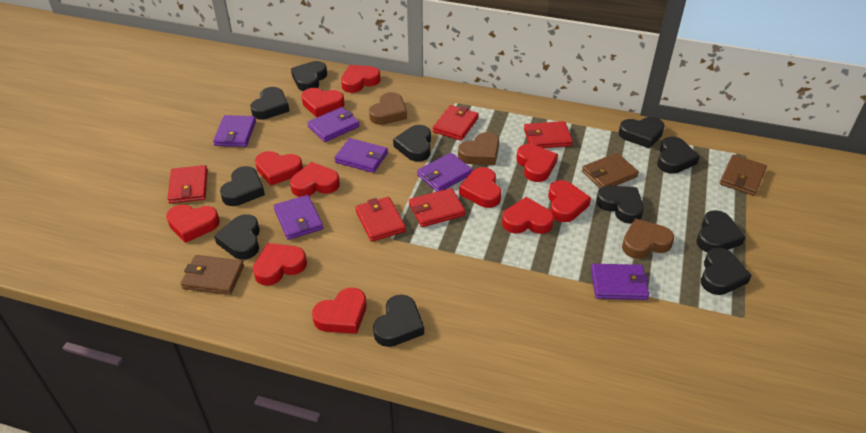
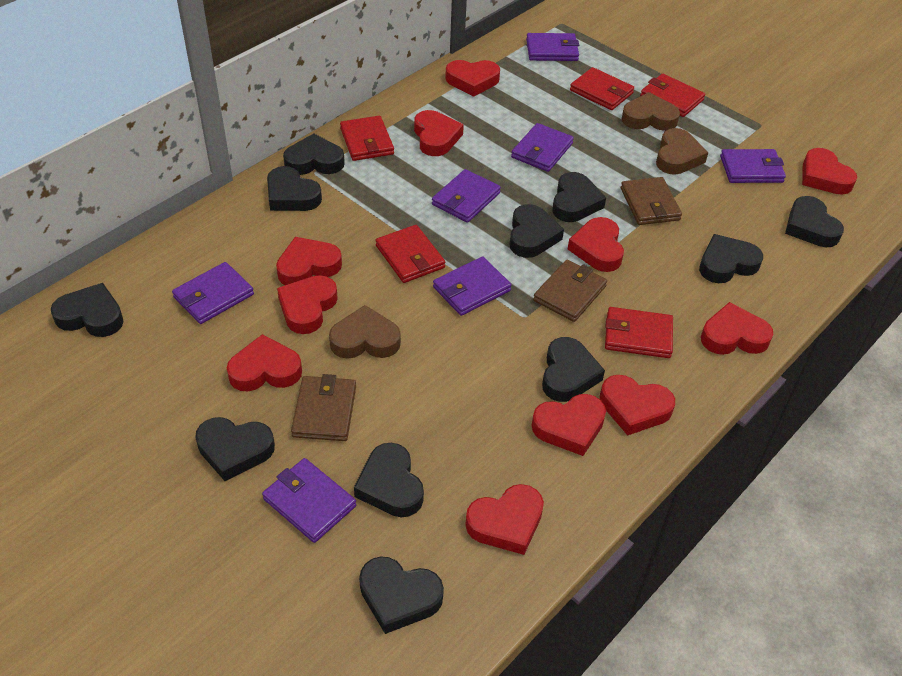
purple wallet: [213,115,256,147] [274,195,323,240] [307,107,360,142] [334,138,388,173] [417,153,473,191] [591,264,649,300] = 6 -> [172,262,254,324] [262,458,356,543] [432,169,501,223] [433,256,512,316] [511,123,574,172] [526,33,579,61] [720,149,786,183] = 7

